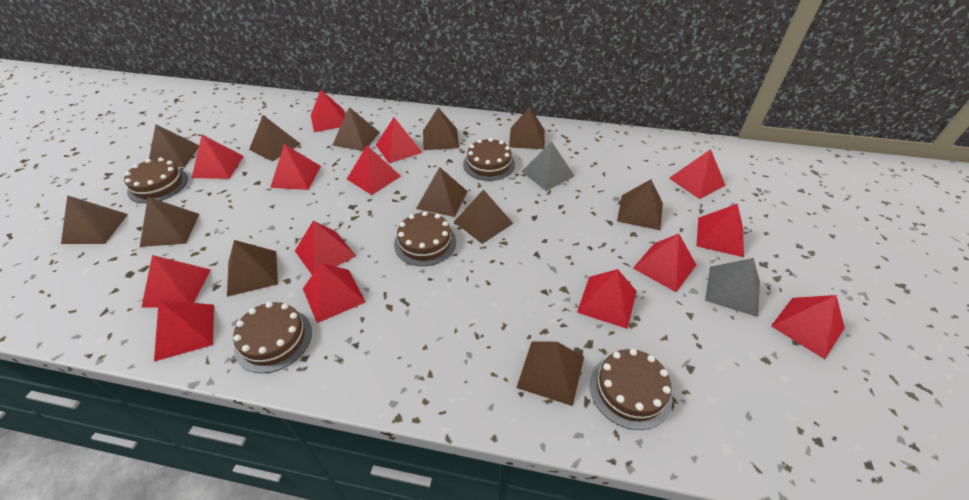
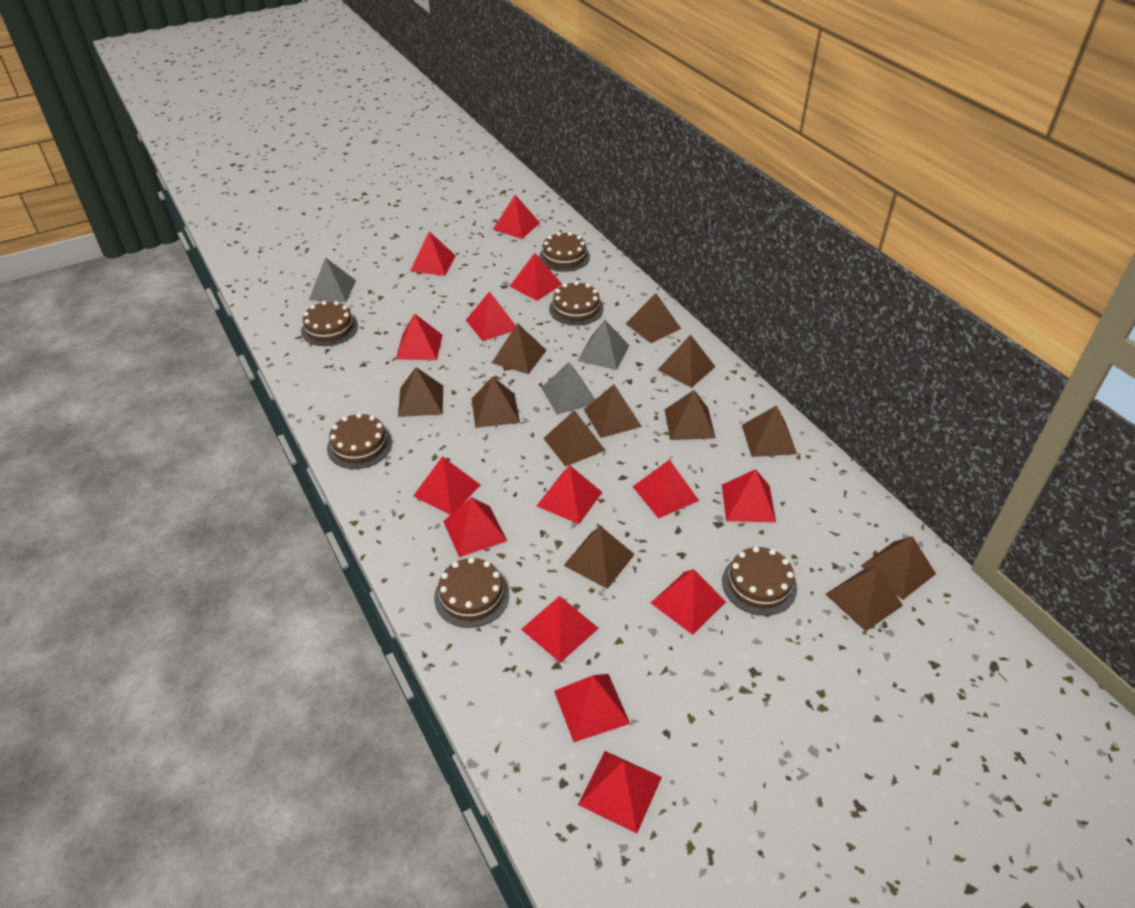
brown cake: [124,157,188,203] [233,302,312,373] [394,211,456,266] [463,138,515,181] [590,349,672,430] = 5 -> [301,301,358,346] [327,413,392,469] [434,557,509,628] [539,232,590,272] [549,281,604,326] [722,546,797,616] = 6
grey pyramid: [521,142,574,191] [705,258,760,317] = 2 -> [309,257,356,302] [541,362,595,415] [578,320,629,370] = 3

